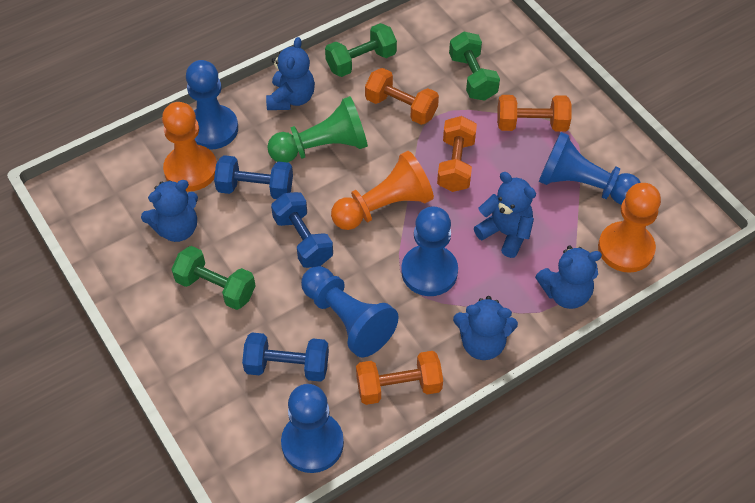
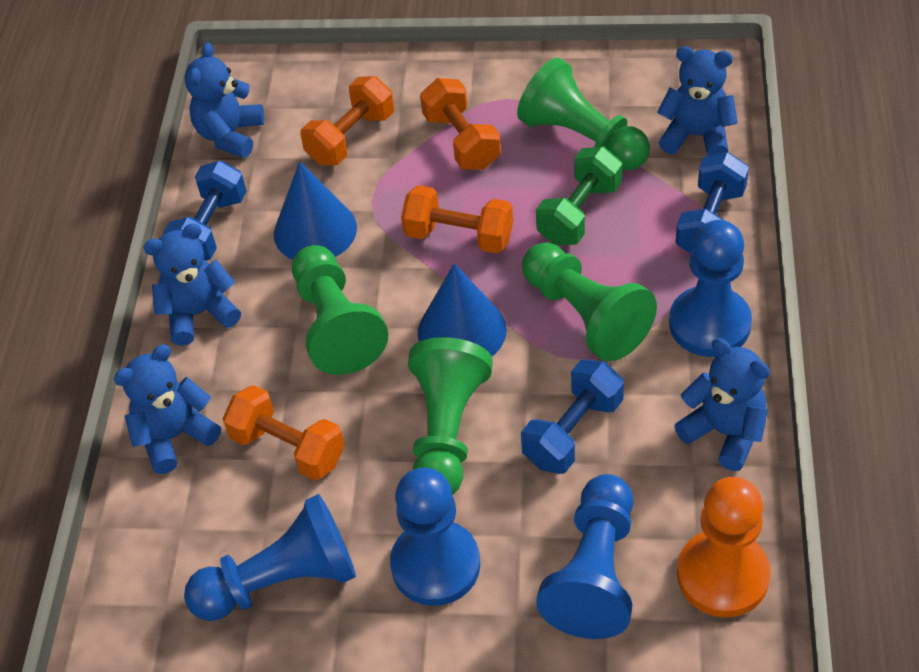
blue cone: none = 0 -> [274,162,357,260] [418,263,507,356] = 2
blue pawn: [186,60,238,150] [281,384,344,473] [301,266,399,358] [401,207,458,296] [539,132,641,205] = 5 -> [184,494,356,621] [390,468,480,606] [536,474,634,639] [669,220,752,357] = 4
green dumbbell: [171,246,256,310] [325,23,397,77] [449,32,500,101] = 3 -> [536,147,622,245] = 1
green pawn: [267,96,368,162] = 1 -> [292,245,388,375] [408,337,493,495] [517,58,650,170] [522,242,657,361] = 4
orange pawn: [162,102,217,192] [331,151,434,230] [598,183,661,273] = 3 -> [677,477,771,617] = 1

